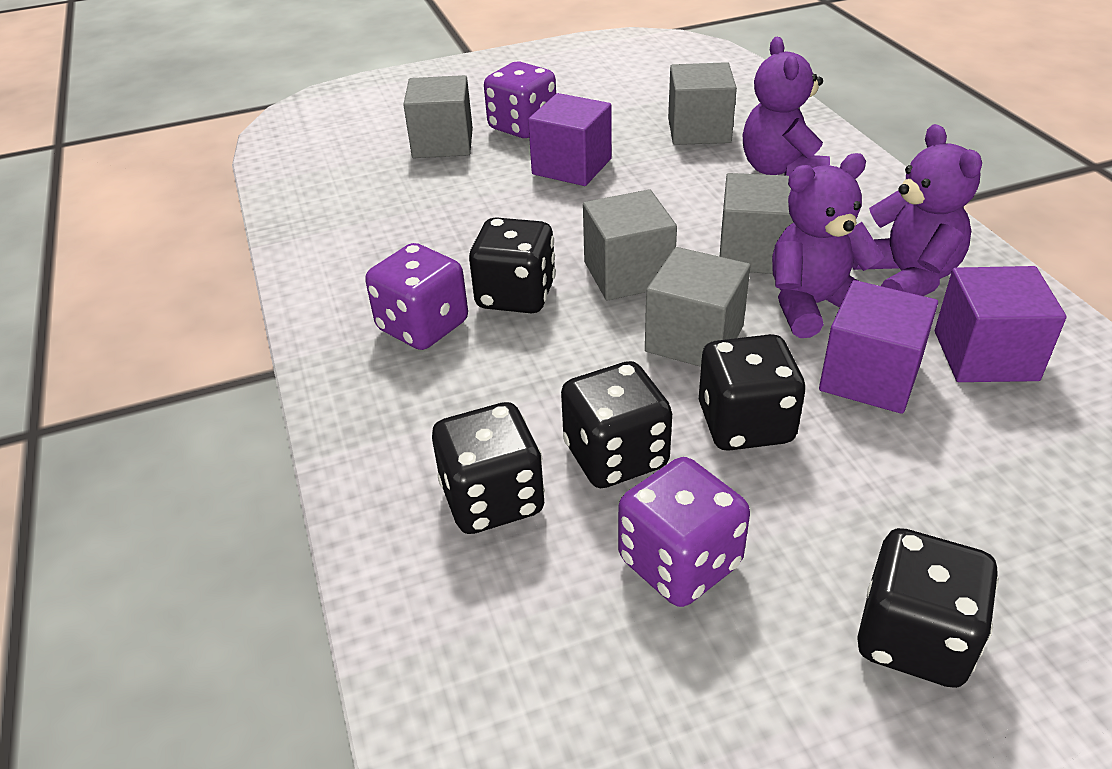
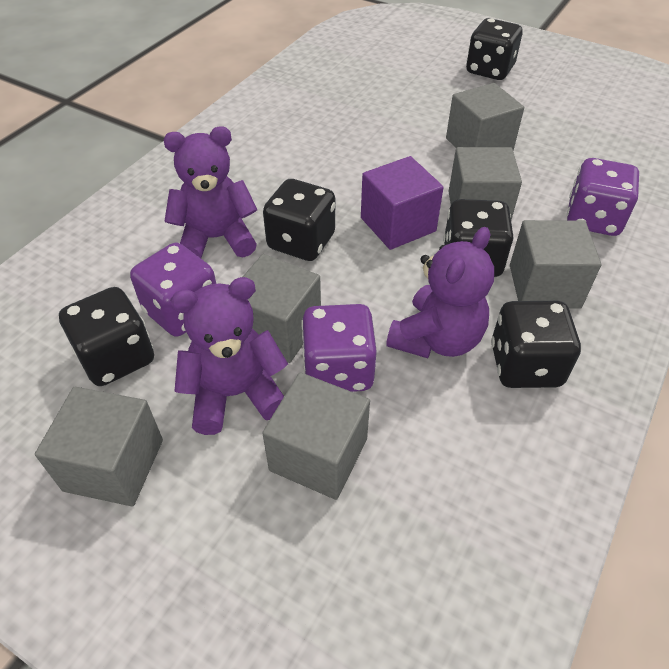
grey cube: [403,75,473,158] [583,189,677,300] [645,247,751,367] [668,62,737,145] [720,173,793,274] = 5 -> [35,387,163,506] [243,254,321,363] [263,372,370,500] [446,83,524,150] [448,147,522,220] [510,220,601,309] = 6
purple cube: [528,93,612,186] [819,280,938,414] [935,266,1067,382] = 3 -> [361,156,444,250] = 1

